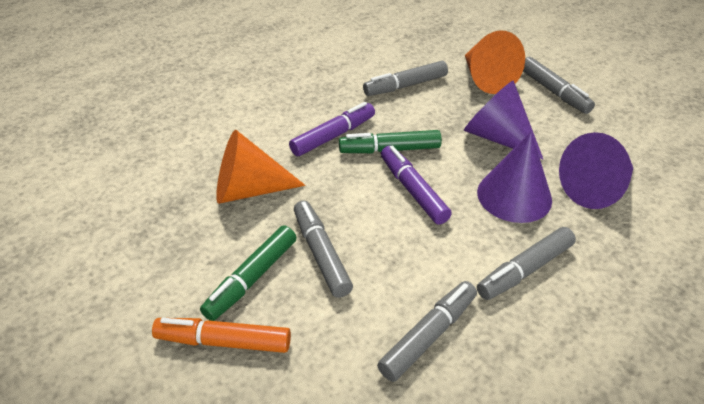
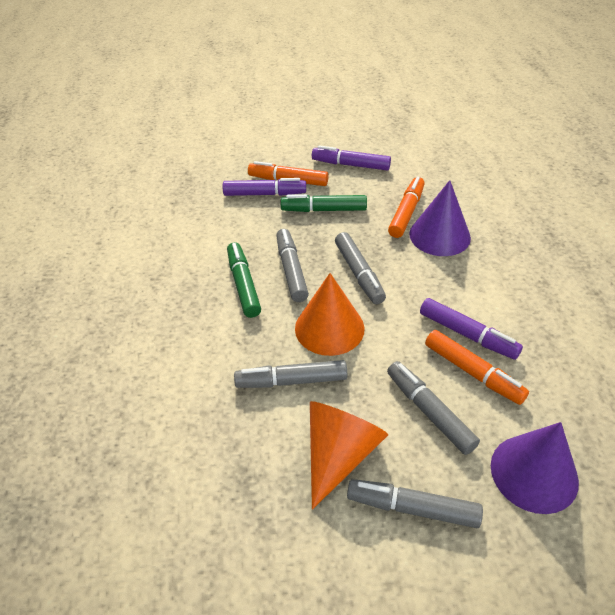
orange marker: [152,318,291,353] = 1 -> [248,161,329,186] [388,177,425,238] [425,330,529,405] = 3
purple cone: [464,81,543,159] [477,132,552,223] [559,132,633,209] = 3 -> [409,180,471,256] [491,422,579,514] = 2
purple marker: [289,102,375,156] [381,145,452,225] = 2 -> [223,178,306,196] [312,145,391,170] [420,298,523,360] = 3

